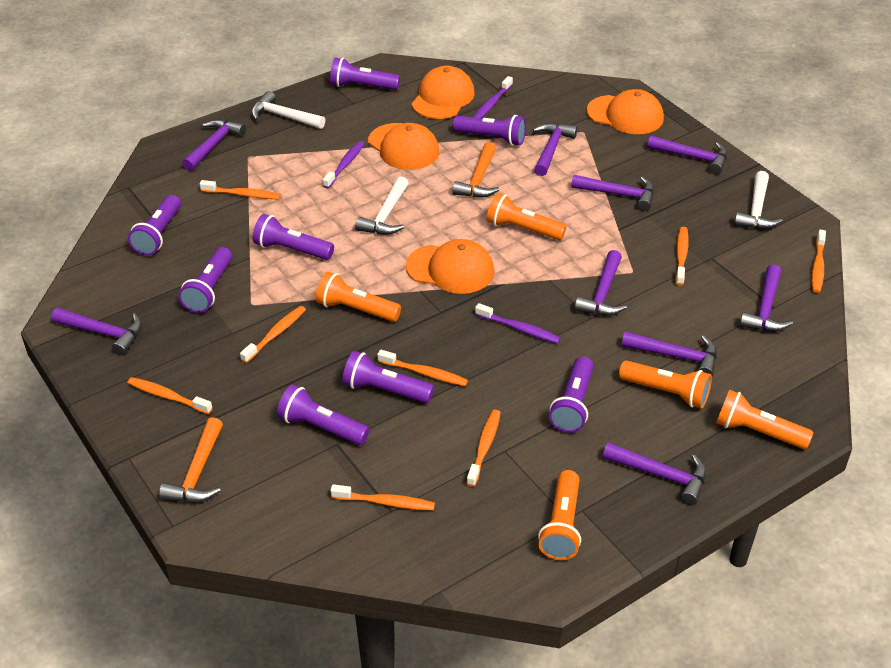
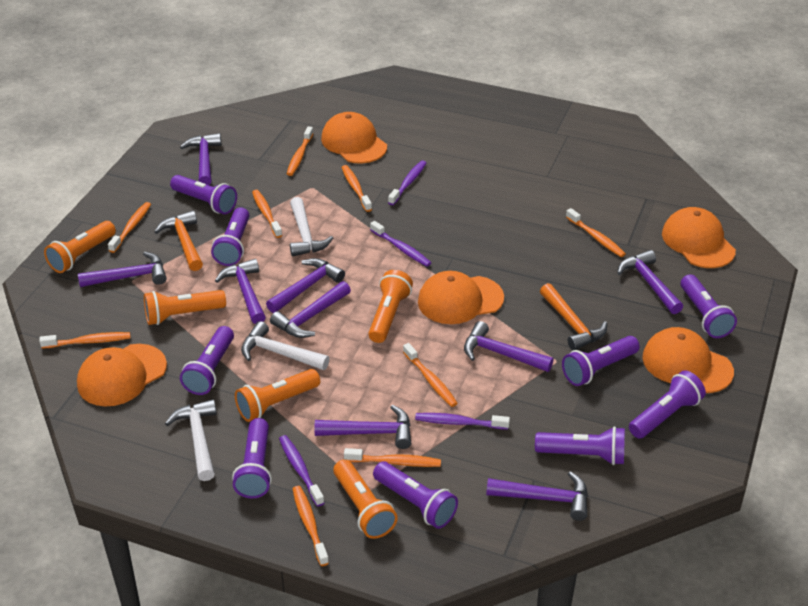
orange cap: [368,123,439,170] [406,239,495,294] [412,66,475,119] [587,89,664,134] = 4 -> [77,344,167,406] [321,112,387,164] [418,271,504,324] [642,327,734,393] [662,207,736,268] = 5
orange toothbrush: [128,377,213,414] [200,180,281,199] [240,306,306,363] [331,484,435,510] [377,350,468,386] [466,410,501,487] [675,227,689,286] [812,230,826,293] = 8 -> [39,332,131,348] [108,202,151,253] [252,190,282,238] [287,126,314,176] [293,486,329,566] [341,165,372,212] [344,448,441,467] [403,343,458,407] [566,208,626,257] = 9
purple flashlight: [128,195,181,255] [179,247,232,313] [253,214,334,260] [277,385,369,445] [330,57,400,90] [342,351,434,403] [453,115,526,146] [549,356,594,433] = 8 -> [170,175,237,214] [180,326,234,395] [211,207,249,266] [232,418,272,498] [373,462,458,529] [535,426,625,465] [562,336,640,386] [629,370,706,439] [681,274,737,338] = 9
purple toothbrush: [323,141,365,189] [474,76,513,118] [475,303,561,344] = 3 -> [279,435,325,507] [370,221,431,267] [388,161,426,205] [415,413,510,430] = 4

